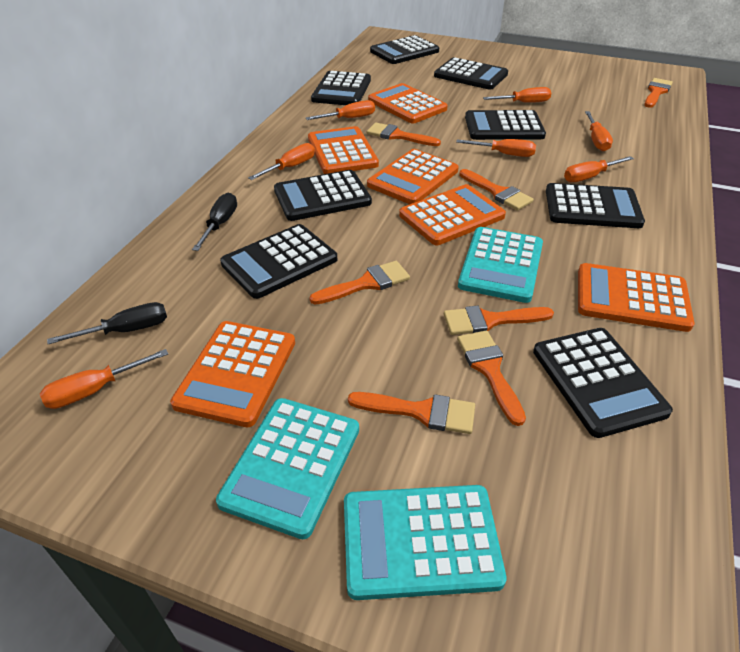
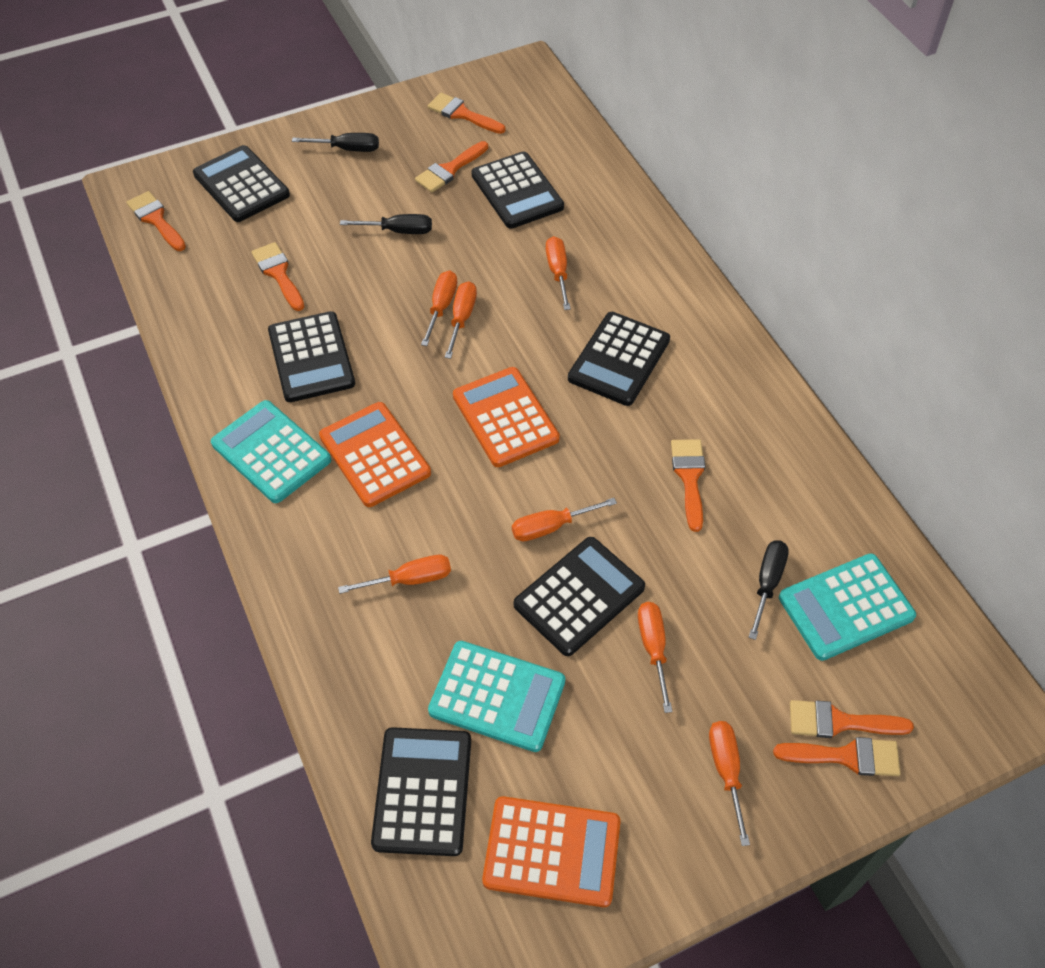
black calculator: [220,224,337,299] [274,170,372,221] [311,71,371,105] [370,35,439,64] [434,57,508,90] [465,110,546,140] [533,328,673,438] [546,183,645,228] = 8 -> [193,145,290,222] [268,311,355,402] [371,727,471,856] [471,151,564,229] [514,537,645,656] [568,312,670,406] = 6
black screwdriver: [47,302,167,344] [192,193,237,251] = 2 -> [292,133,379,152] [340,214,432,234] [748,540,789,640] = 3
orange calculator: [170,321,295,427] [308,126,379,174] [367,149,459,204] [368,83,448,124] [399,184,506,245] [578,263,695,332] = 6 -> [319,402,431,507] [453,367,560,467] [482,796,621,907] = 3

